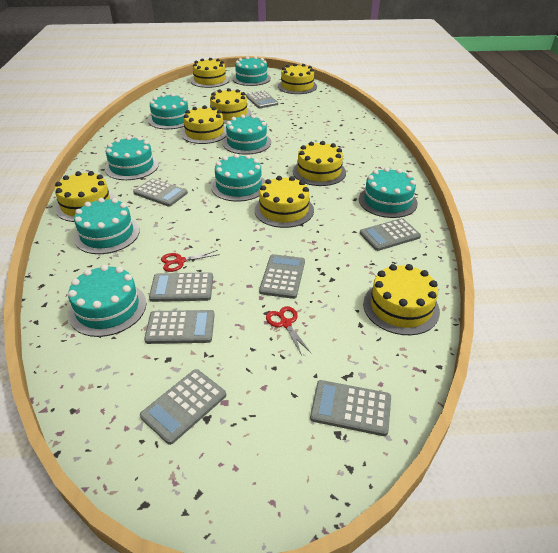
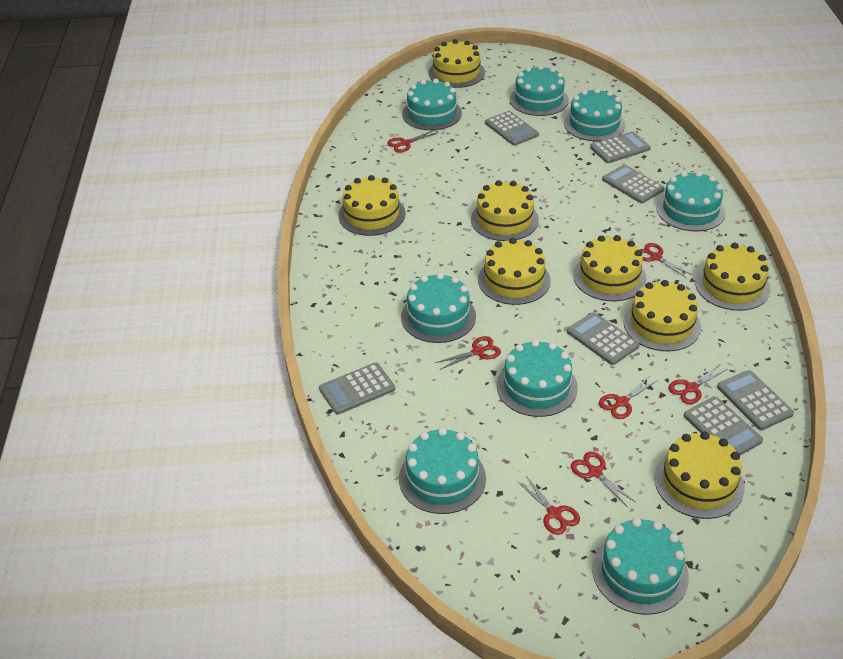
grey calculator: [133,178,188,207] [140,369,226,445] [144,310,214,344] [149,272,213,302] [246,91,278,108] [259,254,305,299] [310,380,391,436] [360,218,421,251] = 8 -> [319,363,395,414] [485,111,539,146] [567,312,640,365] [590,131,651,163] [602,164,664,203] [684,397,763,455] [717,370,794,430] = 7
red scissors: [161,250,220,272] [266,306,312,355] = 2 -> [387,130,437,153] [435,336,501,370] [517,476,580,535] [571,452,635,506] [599,377,658,419] [640,243,692,278] [668,364,728,404] = 7

